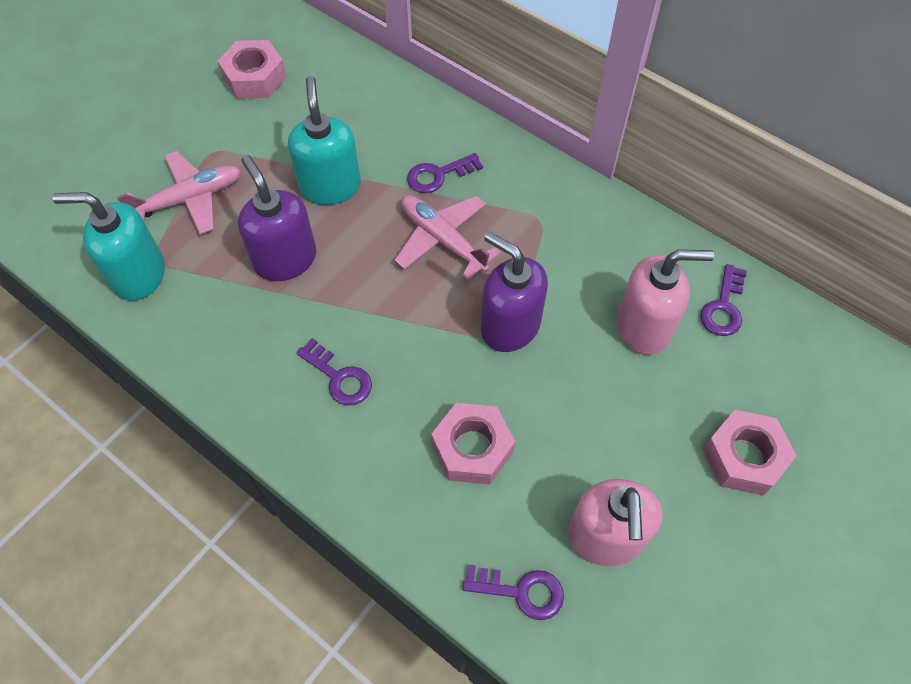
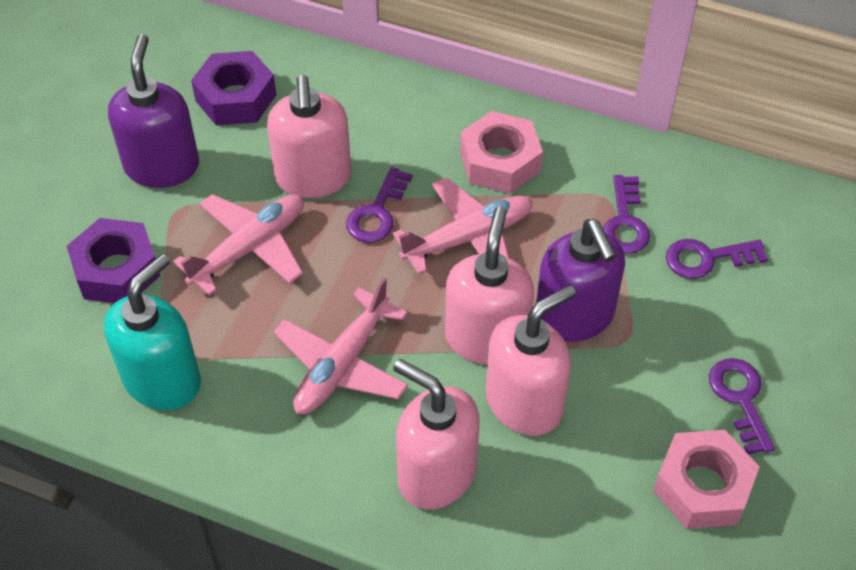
pink nut: [218,40,287,99] [431,403,515,484] [703,410,797,495] = 3 -> [460,111,543,194] [653,430,760,529] = 2
pink plane: [117,151,241,235] [395,195,501,280] = 2 -> [173,194,304,296] [274,277,408,414] [393,177,533,275] = 3
pink soap dispenser: [567,479,663,566] [617,249,714,355] = 2 -> [267,75,351,198] [393,359,480,509] [445,207,534,365] [486,285,576,436] = 4
purple nut: none = 0 -> [67,218,160,303] [191,51,276,125] = 2
turquoise soap dispenser: [52,192,165,301] [288,76,361,205] = 2 -> [104,254,201,410] = 1

